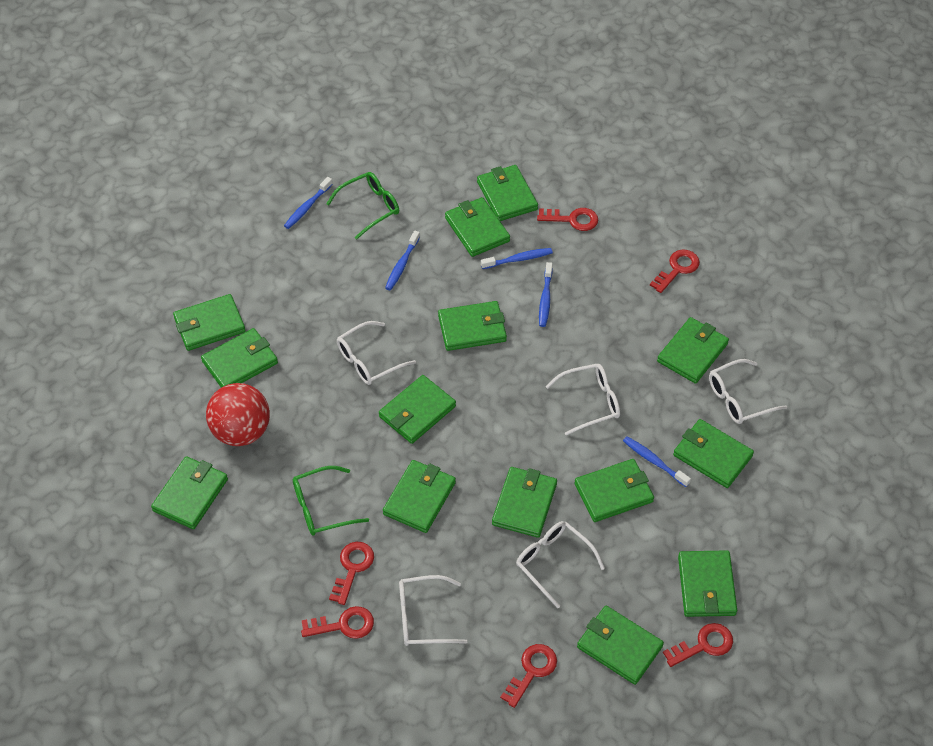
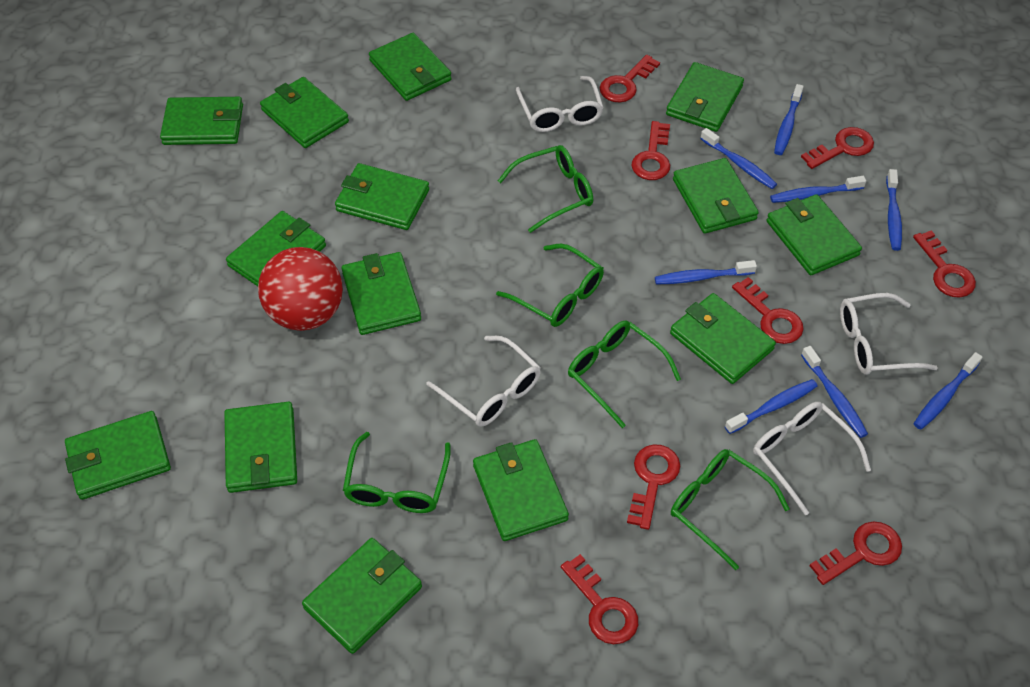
blue toothbrush: [284,177,333,229] [385,231,420,290] [481,248,553,269] [539,262,553,327] [623,436,691,487] = 5 -> [655,260,757,285] [700,128,777,189] [725,379,817,434] [770,176,866,203] [774,84,804,155] [801,346,868,438] [886,169,902,251] [913,352,982,430] = 8
green glasses: [293,466,369,536] [326,172,399,240] = 2 -> [343,432,451,513] [496,244,604,327] [498,145,593,233] [568,321,681,428] [671,449,790,570] = 5
red key: [301,606,374,639] [329,542,374,605] [500,644,557,708] [537,208,598,231] [650,249,700,293] [663,623,733,667] = 6 -> [561,554,638,644] [600,55,660,102] [627,444,680,530] [631,121,670,180] [732,277,804,344] [801,127,874,169] [809,521,902,585] [913,230,976,298] = 8
white glasses: [337,321,416,385] [399,575,467,646] [516,521,605,608] [545,364,620,435] [709,359,787,424] = 5 -> [426,336,541,427] [516,76,604,132] [753,402,871,515] [840,293,938,375] = 4

